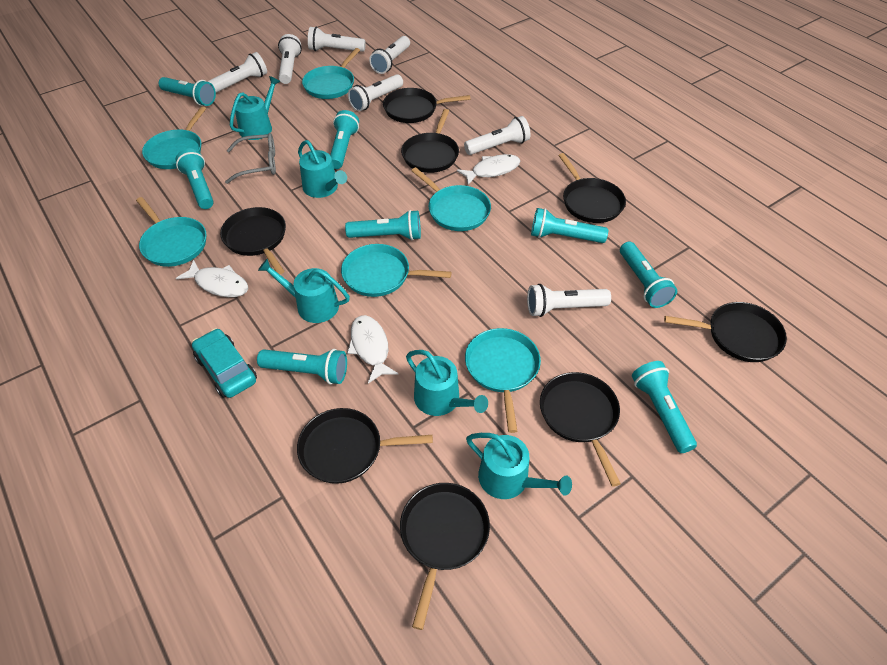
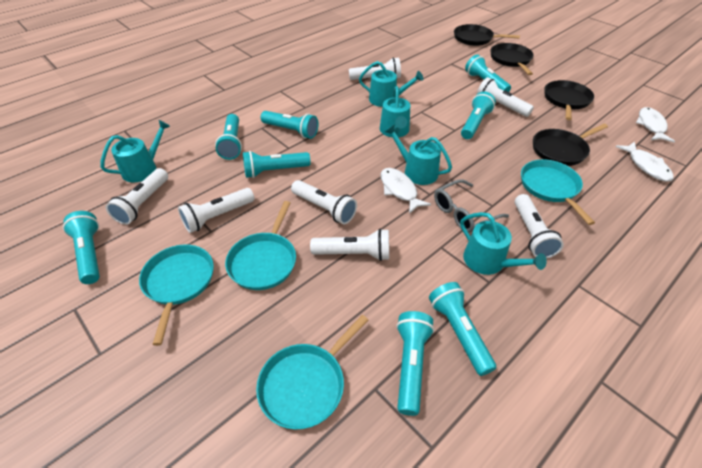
black pan: [220,207,286,274] [297,408,433,484] [383,88,471,123] [400,483,490,630] [401,109,459,173] [540,372,621,487] [558,153,626,223] [664,302,787,362] = 8 -> [454,24,520,46] [490,43,533,75] [533,124,608,166] [544,80,594,120] = 4
turquoise car: [192,328,257,398] = 1 -> none = 0
turquoise pan: [136,197,207,267] [142,106,206,169] [302,48,360,99] [341,244,452,297] [411,167,491,231] [465,328,541,433] = 6 -> [139,245,214,346] [225,201,296,290] [256,315,368,429] [521,159,595,225] = 4

